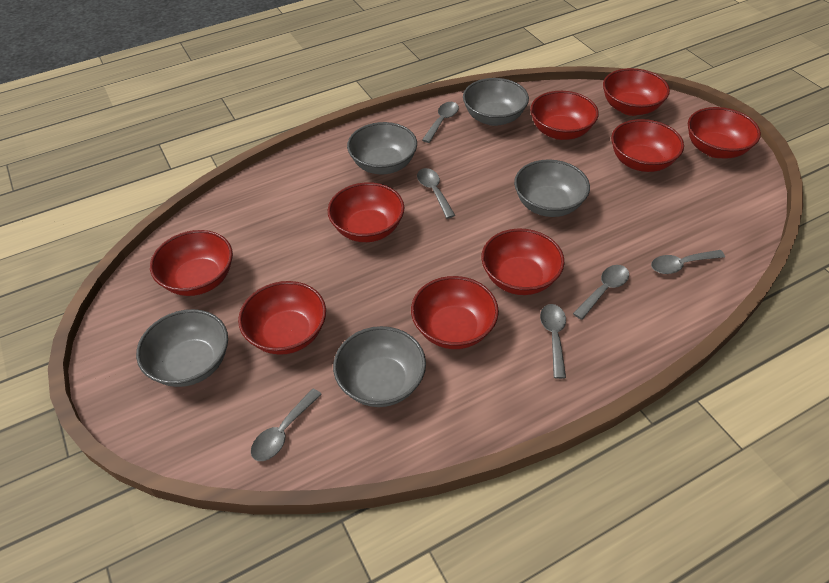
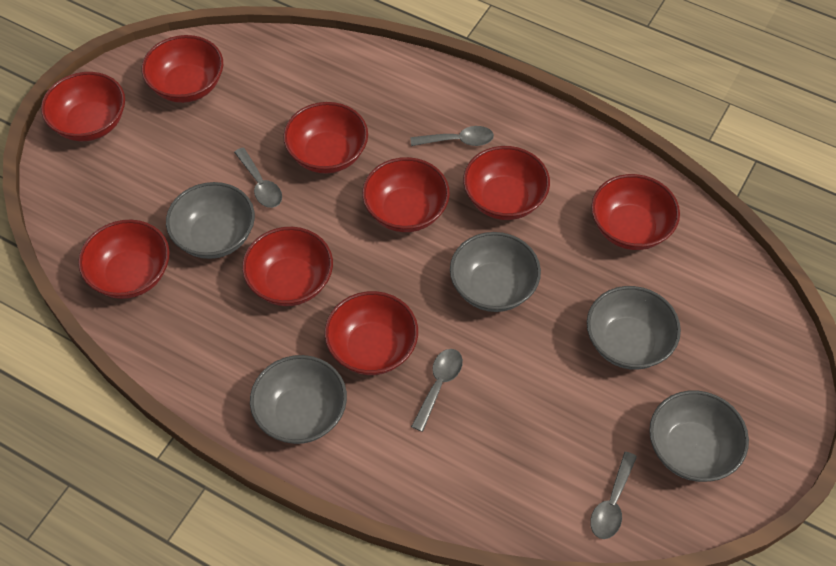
grey spoon: [251,388,322,461] [417,168,456,219] [422,102,459,143] [540,304,566,379] [573,265,629,320] [651,250,725,274] = 6 -> [234,148,282,208] [411,126,494,146] [411,349,463,432] [590,452,637,539] = 4

